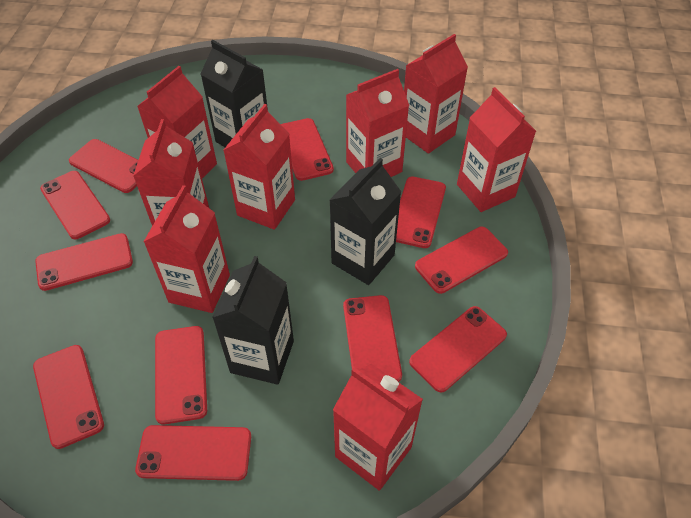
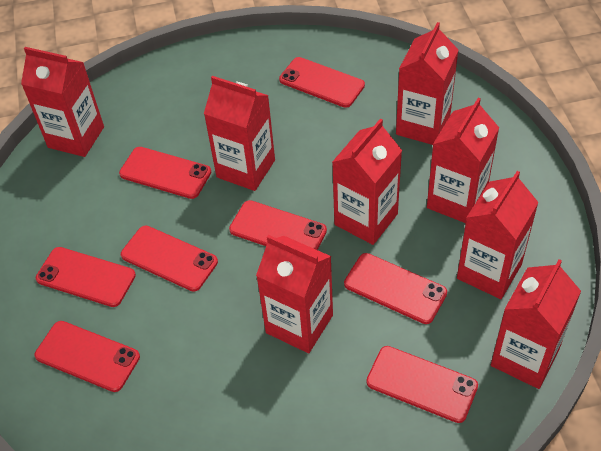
black carton: [201,40,268,147] [212,256,294,385] [330,158,401,285] = 3 -> none = 0
red phone: [33,345,104,449] [35,233,133,291] [40,171,110,239] [69,139,138,193] [135,425,251,481] [155,326,207,425] [281,118,334,181] [343,295,402,382] [396,177,446,248] [409,306,507,392] [415,227,508,294] = 11 -> [35,321,140,392] [36,247,136,307] [119,147,211,199] [121,225,218,292] [229,200,327,250] [279,57,365,108] [344,253,447,324] [366,346,478,423] = 8

